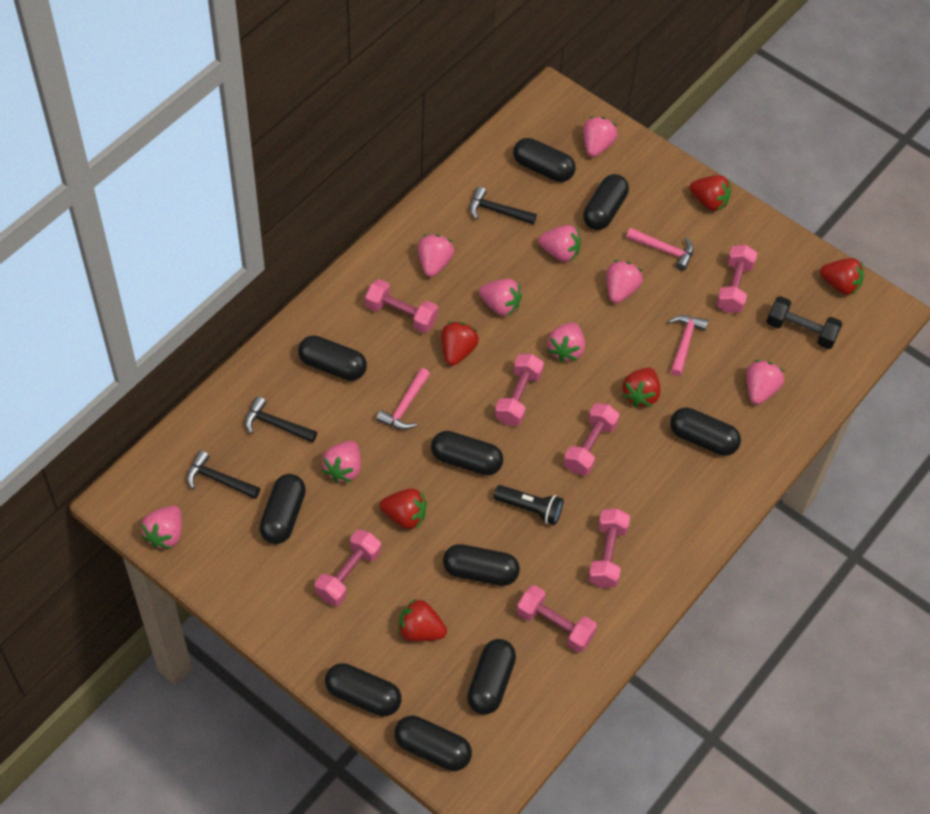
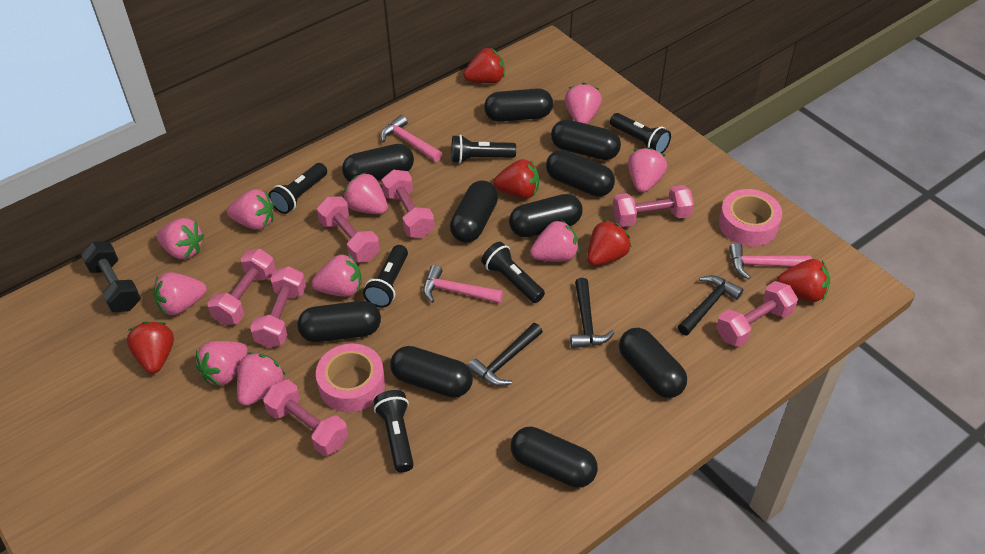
black flashlight: [494,485,563,525] = 1 -> [269,163,327,214] [363,245,408,308] [374,390,414,472] [451,135,516,164] [481,242,545,303] [610,113,671,153] = 6
pink strawberry: [141,506,182,549] [322,441,361,483] [418,234,454,277] [479,279,522,316] [538,225,581,262] [548,322,585,362] [583,117,618,157] [606,260,643,303] [746,360,784,405] = 9 -> [154,272,207,315] [157,218,204,259] [196,341,248,386] [227,189,274,230] [237,352,285,406] [312,254,362,297] [343,172,388,214] [530,220,579,262] [565,83,602,124] [628,147,667,193] = 10
pink tape: none = 0 -> [316,344,385,412] [719,189,782,246] = 2
red strawberry: [380,488,427,529] [398,599,447,641] [441,321,479,366] [622,367,661,407] [690,175,731,211] [820,258,864,295] = 6 -> [127,321,174,374] [464,48,505,83] [493,159,539,199] [587,220,631,266] [777,259,830,302] = 5

